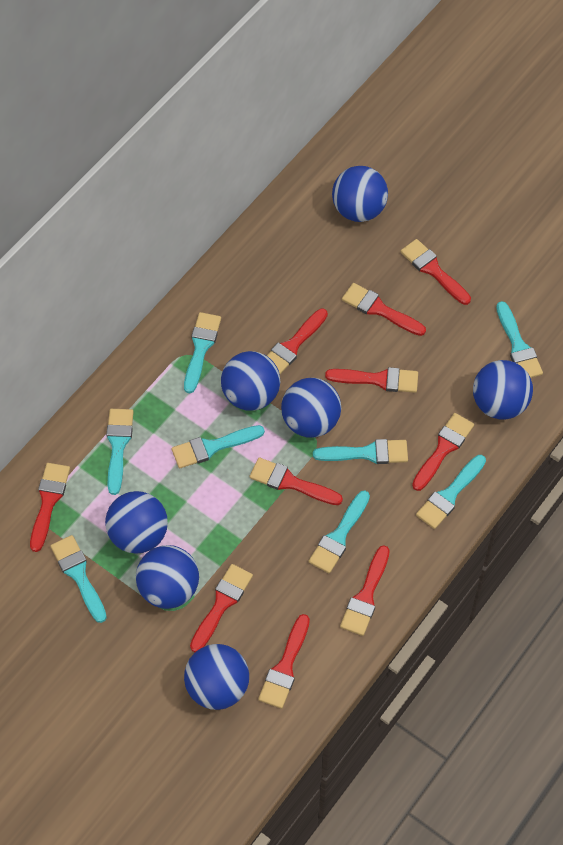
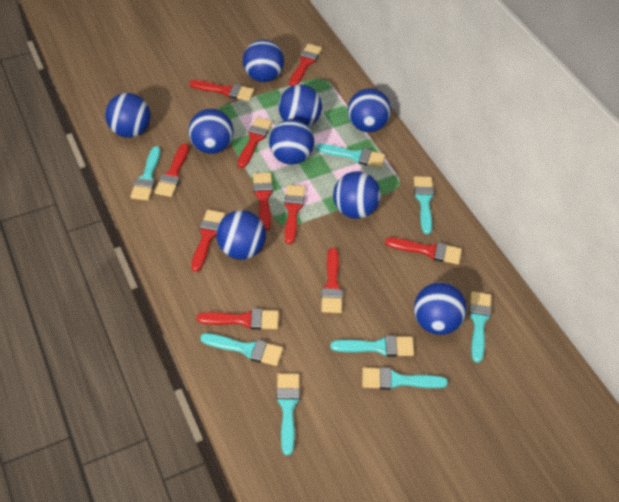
blue ball: [105,491,168,554] [136,545,199,609] [184,644,249,710] [221,351,280,411] [281,378,341,437] [332,166,388,222] [473,360,533,420] = 7 -> [105,93,151,138] [189,109,234,154] [216,210,266,260] [243,40,284,82] [269,119,314,165] [279,84,322,127] [333,171,381,219] [348,88,391,132] [414,282,467,335] = 9

